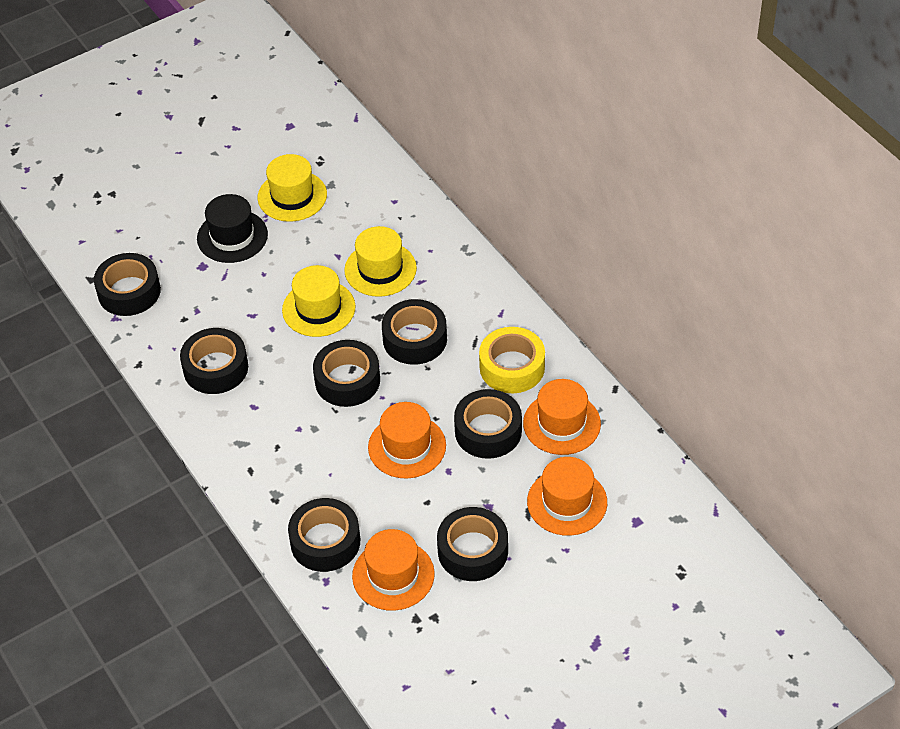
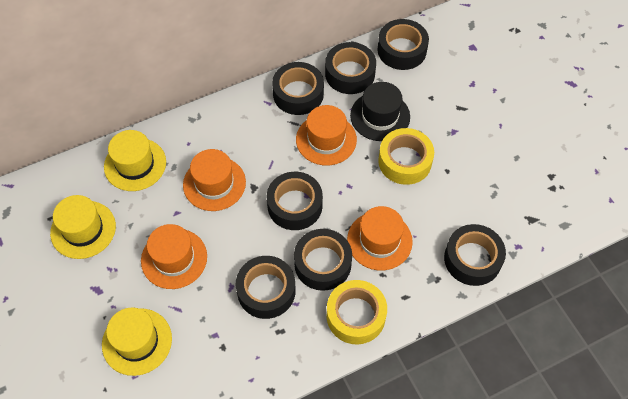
yellow tape: [479,327,545,393] = 1 -> [327,280,387,344] [378,128,434,185] = 2

